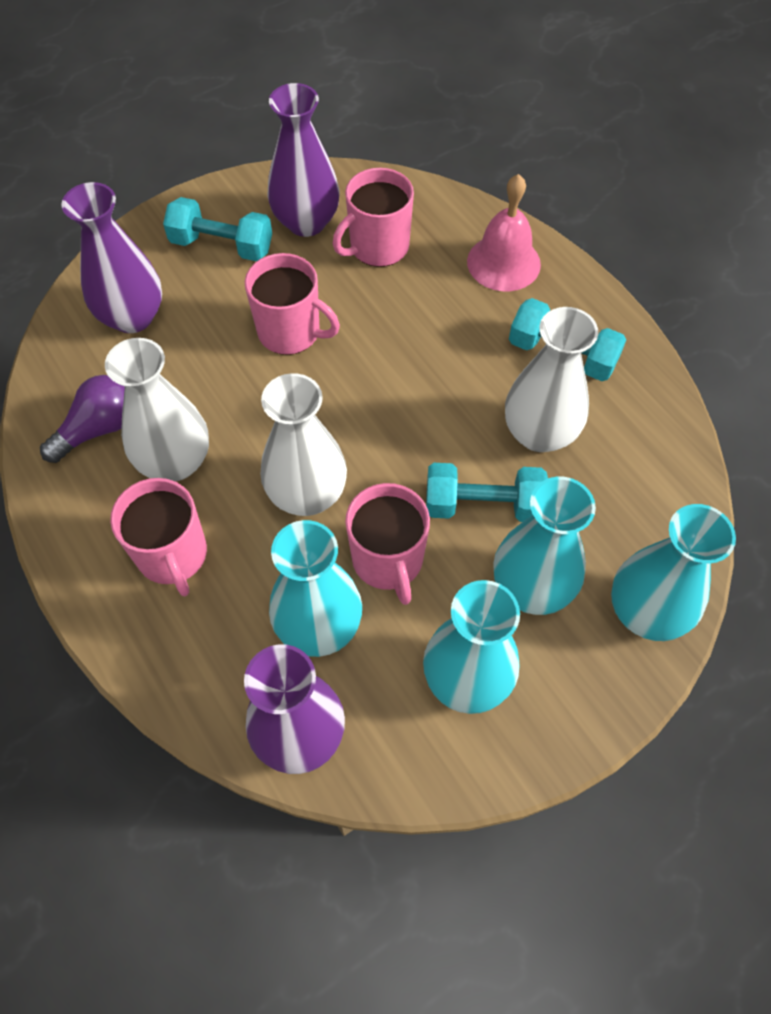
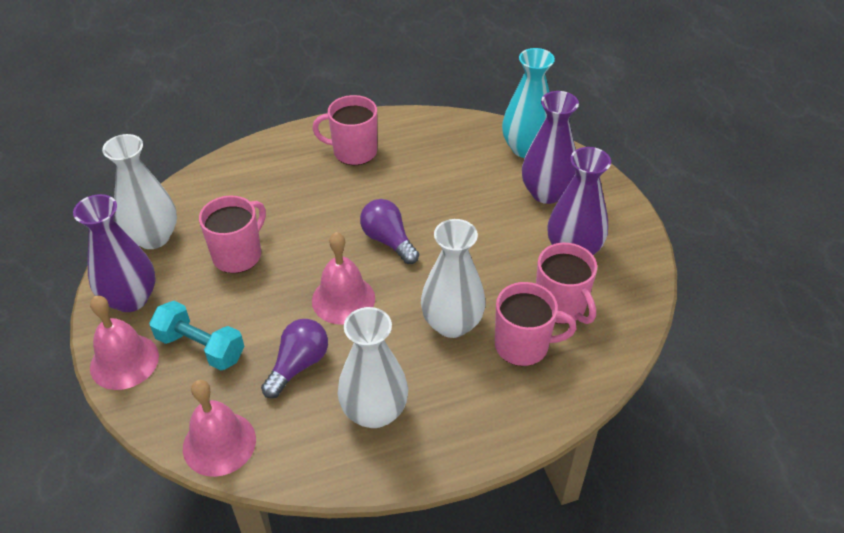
pink bell: [467,174,541,291] = 1 -> [90,296,159,390] [183,380,256,477] [312,232,375,325] = 3
purple light bulb: [40,375,125,463] = 1 -> [261,319,328,398] [360,199,419,264] = 2
turquoise dumbbell: [163,197,272,261] [426,463,548,522] [509,298,626,381] = 3 -> [149,301,245,371] = 1
turquoise vase: [269,520,362,657] [423,580,520,714] [493,477,596,615] [611,504,736,641] = 4 -> [502,48,555,158] = 1

